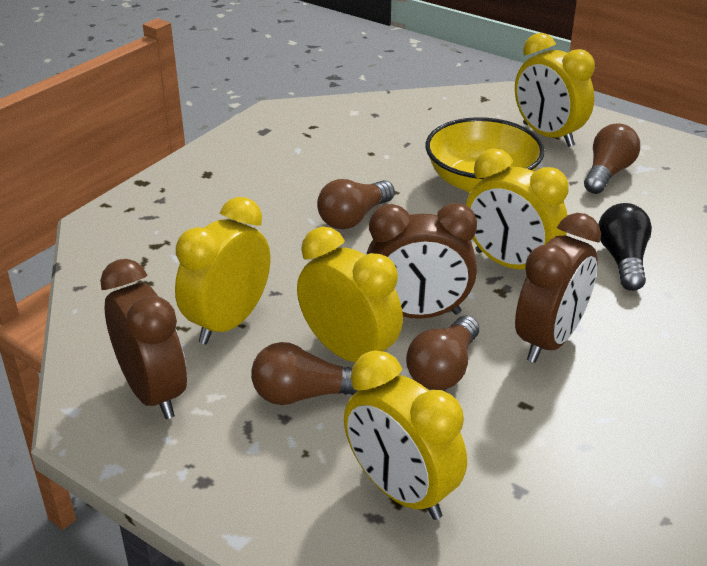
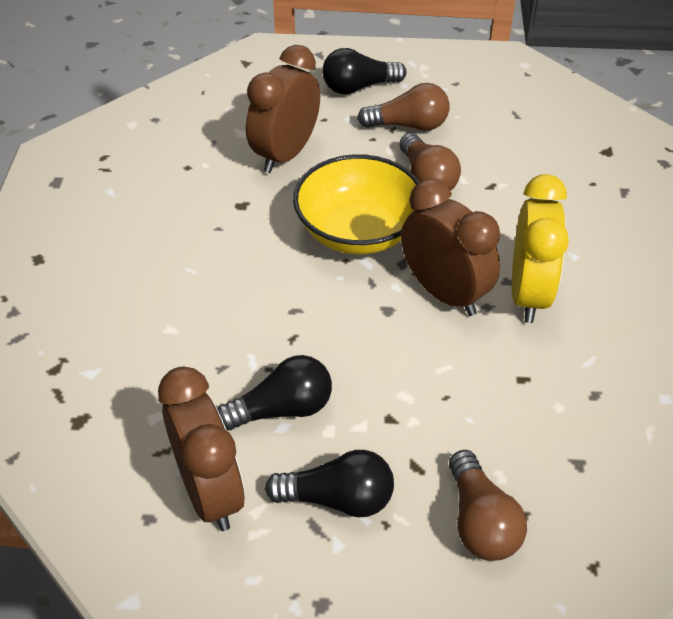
black light bulb: [598,203,652,291] = 1 -> [217,355,332,430] [265,450,394,517] [322,48,406,94] = 3
brown light bulb: [251,342,359,405] [317,179,395,229] [406,316,479,390] [584,124,640,194] = 4 -> [357,83,449,131] [399,133,461,191] [449,450,527,561] = 3
yellow clock: [175,197,270,344] [297,227,403,362] [344,351,467,520] [466,149,569,269] [515,33,595,147] = 5 -> [512,174,569,323] = 1

